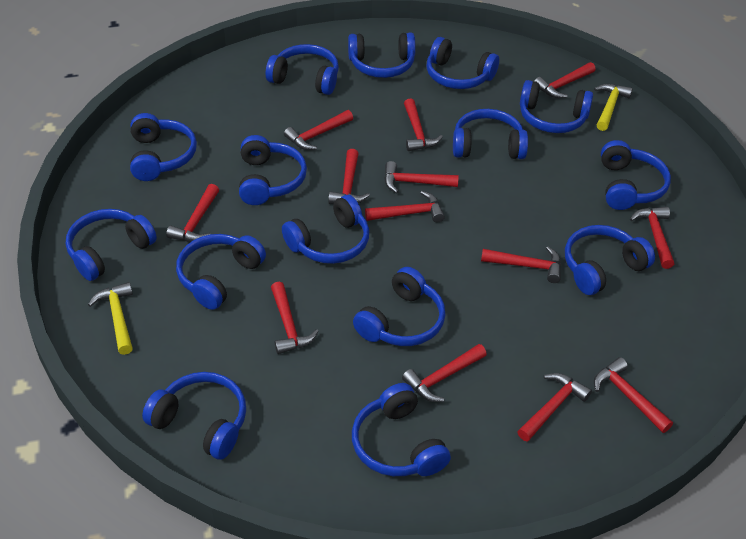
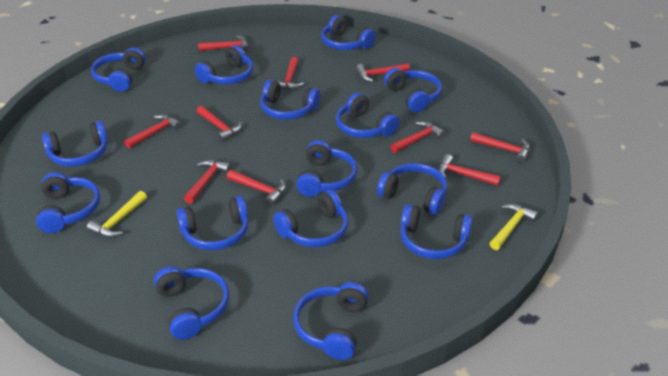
red hammer: [166,184,219,242] [271,282,319,354] [284,110,353,150] [328,149,370,204] [365,191,445,223] [384,161,459,193] [402,344,487,402] [404,99,443,151] [481,247,561,283] [517,373,592,442] [534,62,595,98] [594,357,673,433] [630,207,674,269] = 13 -> [124,114,182,149] [184,160,231,204] [196,106,242,142] [198,35,249,52] [227,170,286,206] [277,57,304,90] [356,63,410,82] [390,121,445,153] [438,154,501,186] [470,132,530,163] = 10

